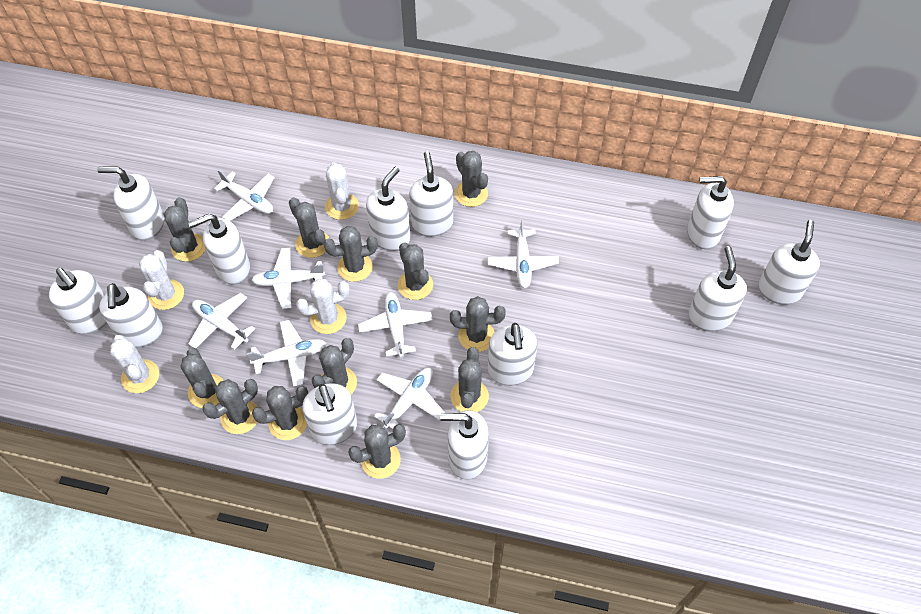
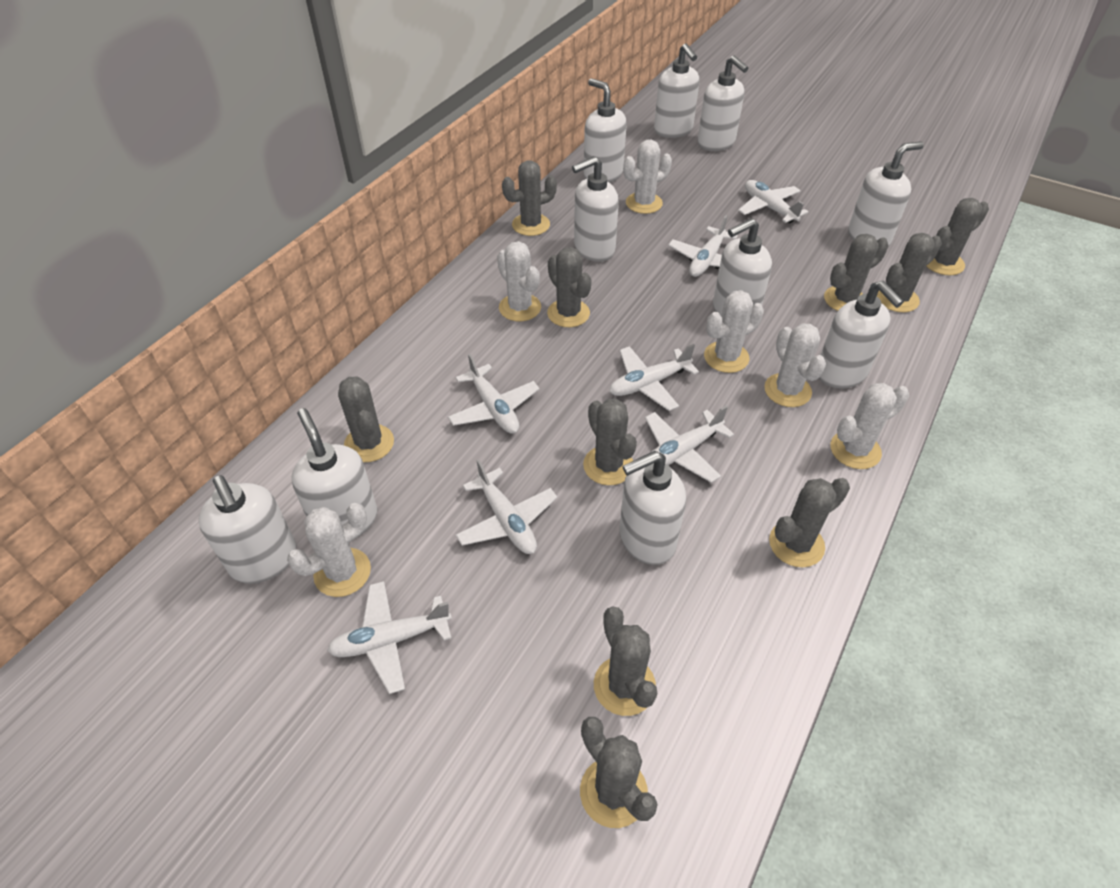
grey cactus: [164,197,206,262] [181,348,224,408] [203,379,258,434] [252,386,308,440] [289,197,329,258] [312,338,357,394] [323,226,378,282] [348,424,406,479] [398,243,433,300] [450,296,506,352] [451,347,489,412] [455,151,488,207] = 12 -> [338,376,394,462] [502,160,557,236] [547,247,592,327] [580,717,658,828] [583,399,637,485] [594,606,657,716] [769,478,850,567] [824,234,888,311] [877,233,942,312] [926,198,989,275] = 10
white cactus: [110,335,159,393] [139,250,184,310] [296,279,350,334] [325,163,359,220] = 4 -> [287,503,371,597] [497,241,541,321] [623,139,672,214] [704,290,764,373] [764,323,826,407] [831,383,909,469] = 6
white soap dispenser: [49,268,107,334] [97,167,164,240] [99,283,163,348] [188,214,250,284] [302,383,358,445] [366,167,411,251] [409,151,453,237] [440,410,489,480] [488,323,537,386] [687,176,734,249] [688,246,747,331] [758,220,820,305] = 12 -> [198,475,296,584] [291,408,377,536] [572,156,619,262] [583,78,627,183] [619,451,686,565] [654,43,700,138] [698,55,748,151] [713,218,772,316] [819,281,904,389] [848,141,924,247] = 10

